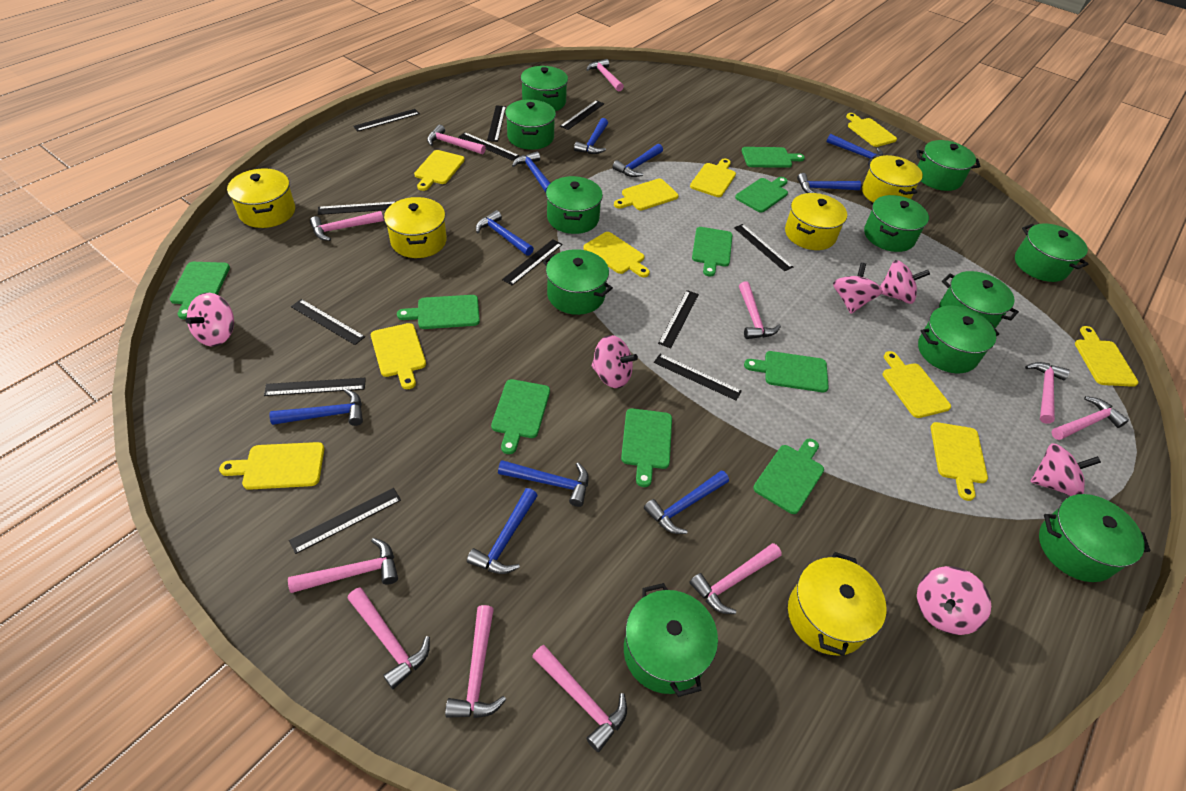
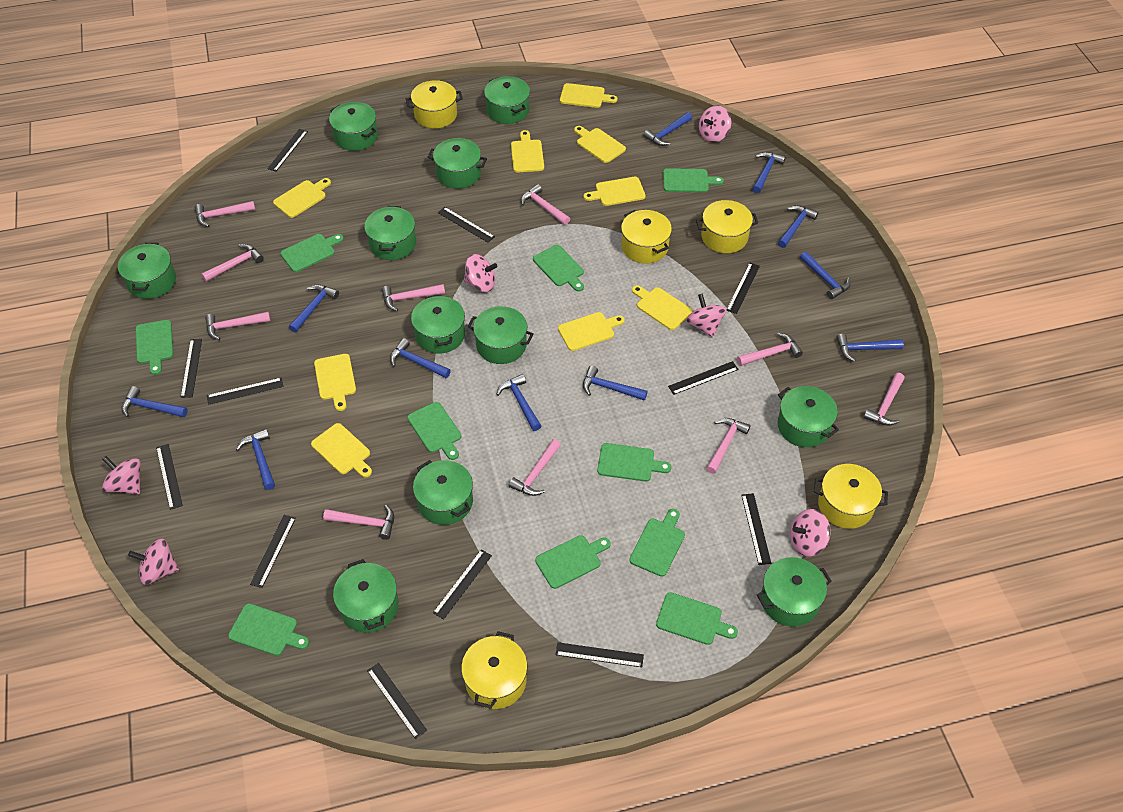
blue hammer: [269,389,363,426] [467,488,538,574] [476,210,534,256] [498,460,589,507] [512,151,550,193] [574,118,608,154] [612,144,663,177] [644,470,729,534] [797,173,861,193] [827,134,883,165] = 10 -> [121,386,188,417] [236,429,275,490] [289,284,339,332] [390,338,451,378] [496,374,541,431] [583,365,648,401] [643,112,692,146] [752,152,786,193] [778,205,819,248] [800,251,850,299] [836,334,904,362] = 11
green cutting board: [170,262,230,319] [397,295,480,329] [491,379,550,454] [621,408,672,487] [692,227,732,277] [735,177,788,213] [742,147,805,168] [744,351,829,392] [753,439,824,514] = 9 -> [136,320,173,375] [228,603,309,656] [280,234,344,272] [407,402,461,460] [533,245,584,291] [535,535,611,589] [597,443,671,482] [629,509,685,577] [656,592,738,645] [663,168,724,192] = 10
pink hammer: [288,538,398,593] [310,211,384,241] [347,587,430,689] [427,125,486,154] [445,605,506,718] [532,645,627,752] [586,59,624,92] [689,543,782,614] [739,281,781,339] [1025,362,1070,424] [1051,396,1129,440] = 11 -> [195,201,255,227] [201,244,264,282] [205,312,270,340] [323,505,394,540] [381,284,445,311] [508,439,561,496] [521,184,570,225] [706,418,751,474] [737,333,803,366] [863,373,905,426] = 10
yellow cutting board: [219,442,324,490] [371,323,426,389] [414,150,465,191] [583,232,650,277] [614,179,679,211] [690,159,736,197] [846,113,897,147] [883,351,951,418] [931,422,988,501] [1075,326,1138,387] = 10 -> [273,178,331,218] [311,423,372,478] [314,354,356,411] [511,130,544,172] [558,312,625,351] [560,83,617,108] [574,126,626,163] [583,177,646,206] [632,285,693,330] = 9

